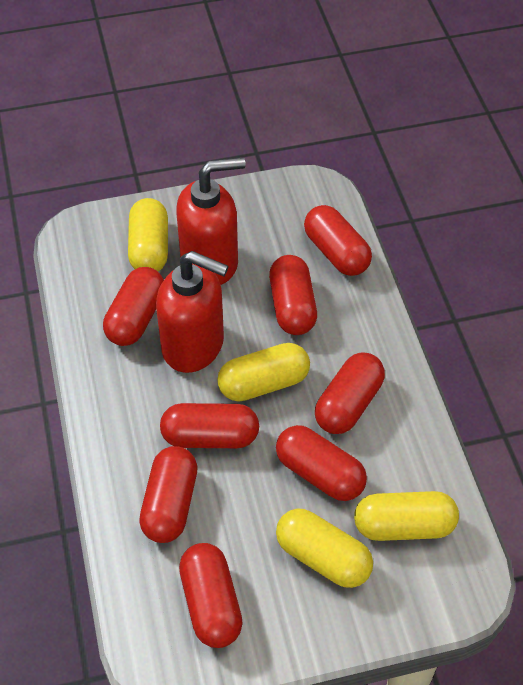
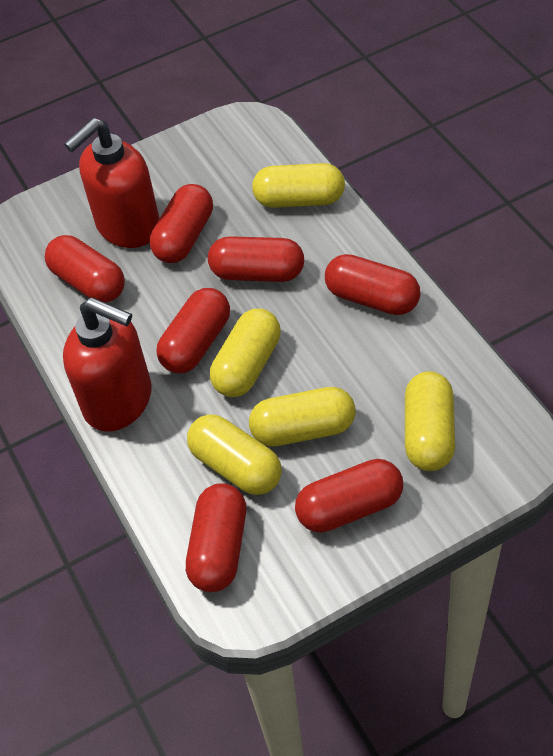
red capsule: [103,267,164,346] [139,446,198,543] [160,403,259,448] [179,543,243,648] [269,255,317,335] [276,425,367,501] [304,205,372,276] [315,353,385,434] = 8 -> [45,235,125,303] [150,184,213,263] [157,288,230,373] [186,483,246,592] [208,236,304,282] [295,459,403,533] [325,254,421,315] = 7
yellow capsule: [128,198,168,271] [217,343,310,402] [276,509,373,588] [354,491,459,541] = 4 -> [187,414,282,495] [210,309,281,397] [249,387,356,447] [252,163,345,208] [405,371,455,471] = 5

